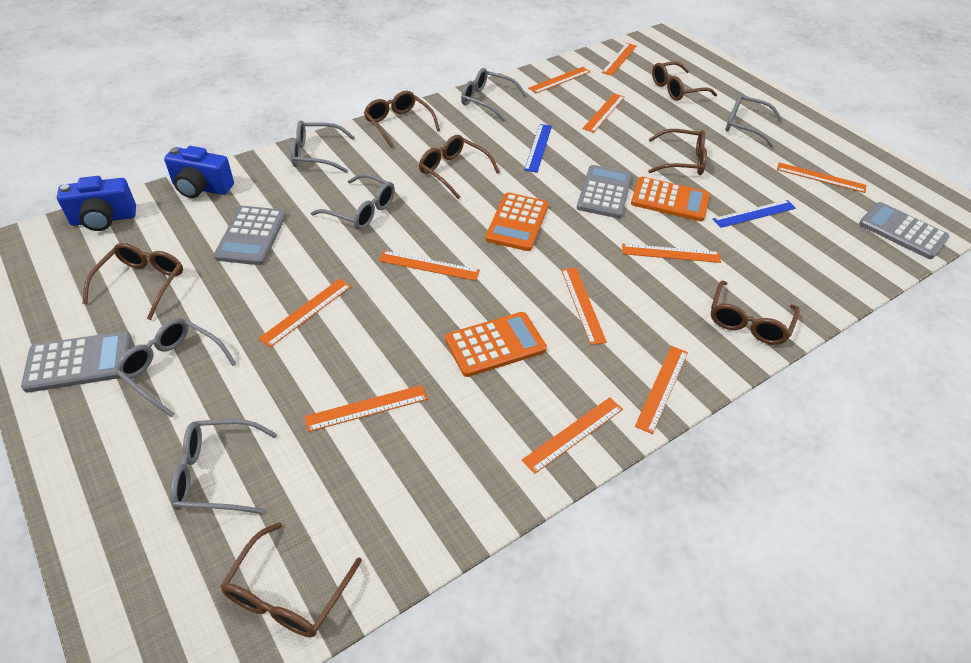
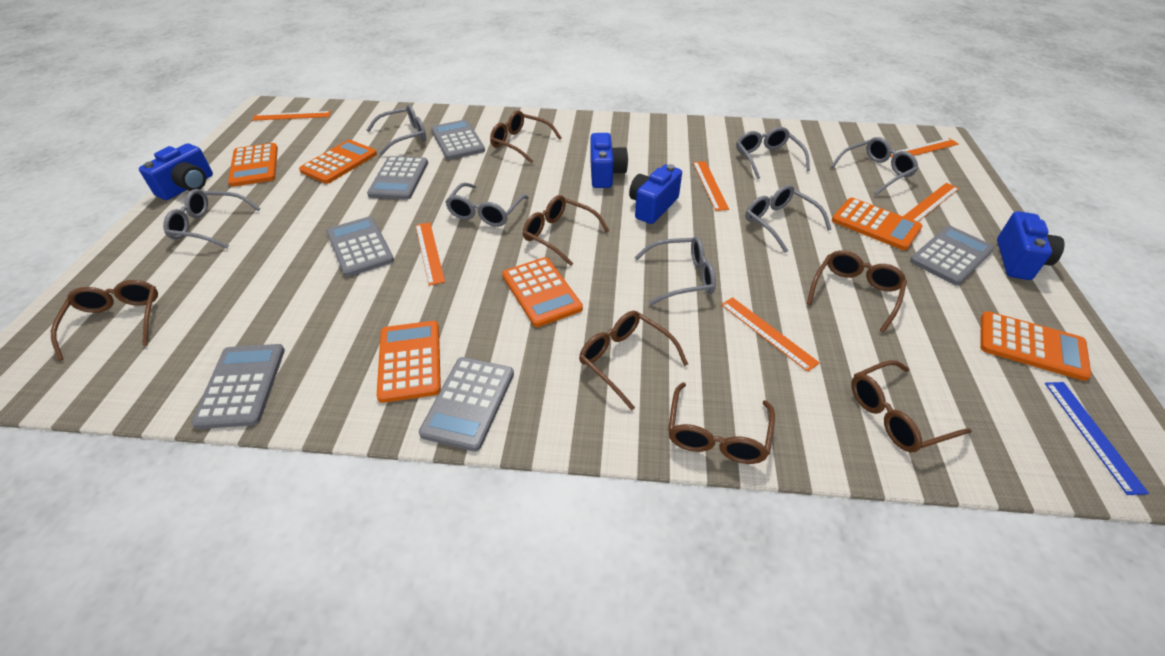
blue camera: [57,176,136,231] [164,146,234,198] = 2 -> [139,143,213,200] [590,133,628,188] [629,164,682,224] [997,211,1065,280] = 4
blue ruler: [524,124,552,173] [713,200,796,228] = 2 -> [1045,382,1149,495] = 1
grey calculator: [21,331,132,393] [214,206,286,265] [577,165,632,218] [859,202,950,259] = 4 -> [191,344,285,429] [326,216,394,277] [367,156,428,200] [419,357,514,452] [431,120,485,160] [910,226,994,285] = 6
grey glasses: [115,318,237,418] [170,419,277,514] [291,120,355,173] [311,173,395,230] [461,68,526,121] [726,93,783,148] = 6 -> [163,189,260,248] [366,104,426,156] [445,182,529,227] [634,236,716,305] [736,127,810,179] [745,185,831,253] [831,137,918,195] = 7
orange calculator: [445,312,547,377] [485,193,549,251] [631,177,710,221] = 3 -> [228,143,278,187] [299,140,377,184] [377,321,441,403] [502,257,583,327] [832,198,923,250] [980,311,1091,381] = 6
orange ruler: [258,279,351,347] [304,385,428,432] [379,251,480,281] [522,397,623,474] [528,67,591,93] [561,268,607,345] [582,93,625,133] [602,43,637,76] [622,244,721,263] [635,346,688,434] [777,162,866,193] = 11 -> [252,111,331,121] [415,222,445,286] [693,161,729,211] [721,297,820,372] [891,138,959,157] [903,183,959,222] = 6

